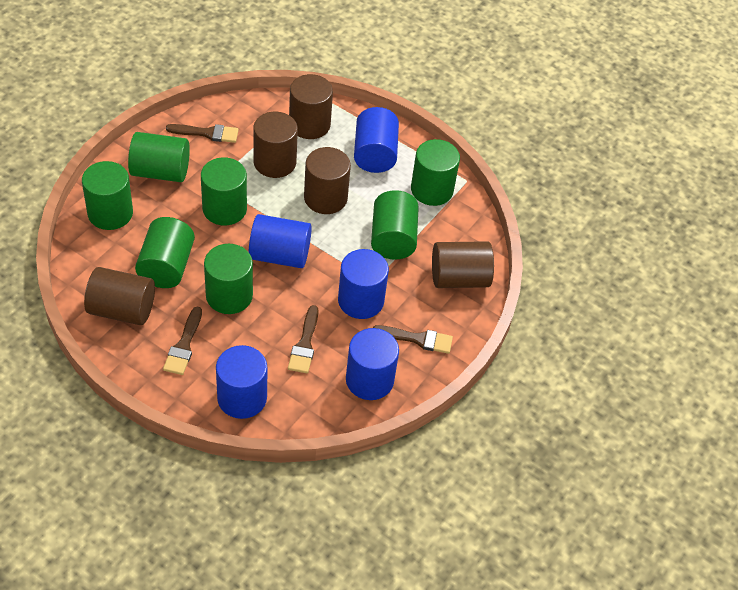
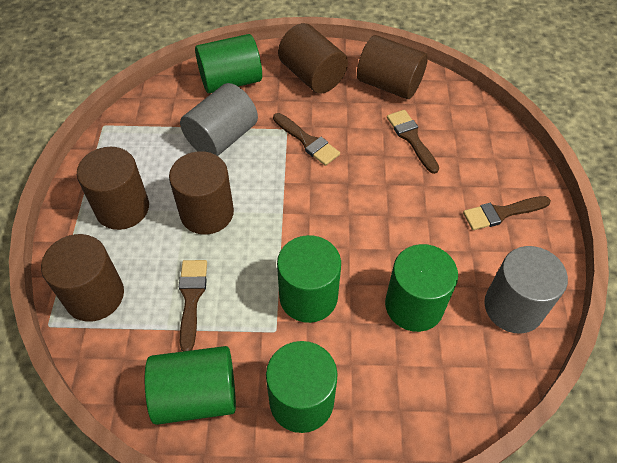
blue cylinder: [216,345,268,419] [249,214,312,268] [338,249,389,319] [346,328,399,400] [354,107,399,173] = 5 -> none = 0
green cylinder: [82,161,133,230] [128,132,190,182] [135,217,195,288] [201,157,247,225] [204,244,253,314] [371,190,419,260] [411,139,460,206] = 7 -> [145,346,236,425] [195,34,262,93] [266,341,338,433] [277,235,341,323] [385,244,458,332] = 5
grey cylinder: none = 0 -> [180,83,258,156] [484,246,568,333] = 2

